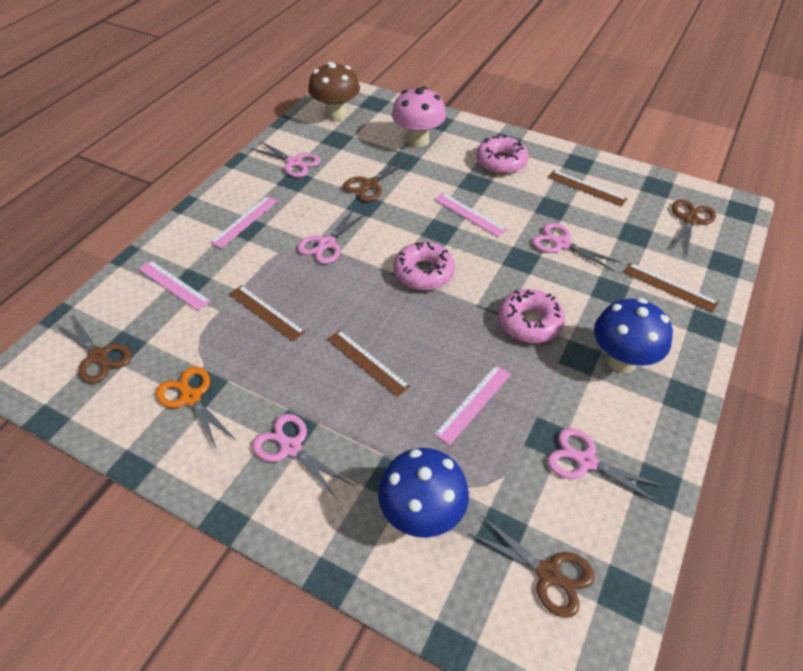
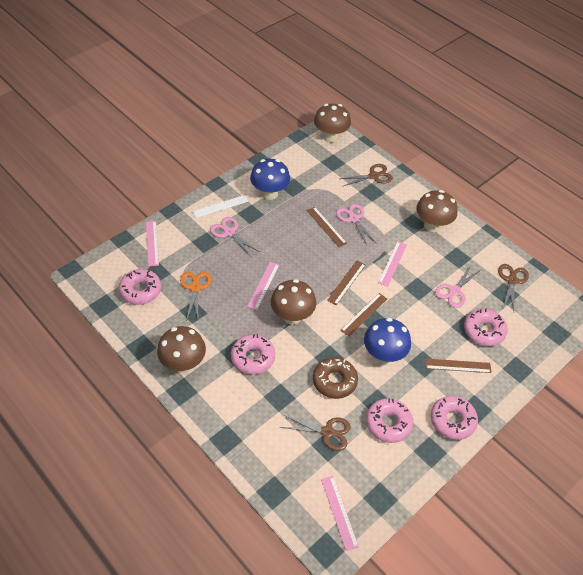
brown donut: none = 0 -> [313,357,358,399] = 1
brown mushroom: [308,62,360,121] = 1 -> [157,326,206,373] [271,279,316,325] [314,104,351,143] [416,190,457,232] = 4
brown scissors: [56,315,132,384] [343,157,410,202] [469,515,594,618] [670,200,716,257] = 4 -> [280,415,351,451] [340,164,393,187] [498,264,529,311] = 3
pink donut: [393,242,455,290] [476,135,529,174] [498,289,565,343] = 3 -> [119,269,161,305] [231,334,275,374] [366,398,413,443] [431,396,478,440] [464,308,508,346] = 5
pink mushroom: [392,87,446,147] = 1 -> none = 0
pink scissors: [250,140,321,177] [252,414,354,500] [297,208,367,264] [532,223,621,272] [547,428,667,505] = 5 -> [210,217,259,257] [336,204,377,245] [435,264,480,308] = 3
white ruler: none = 0 -> [192,195,248,218] = 1

